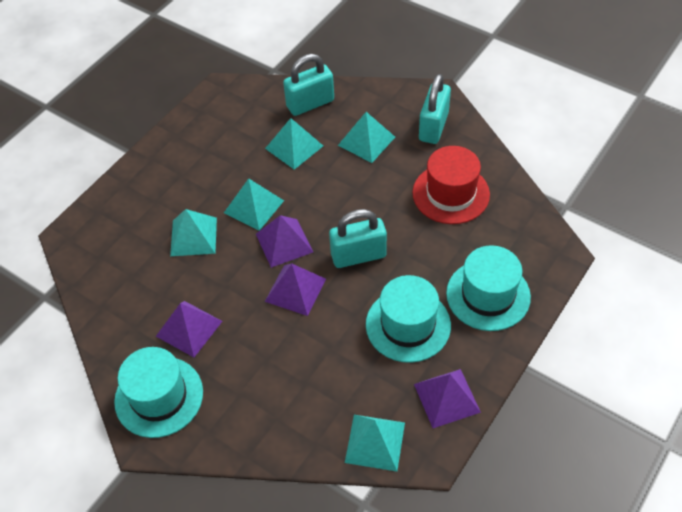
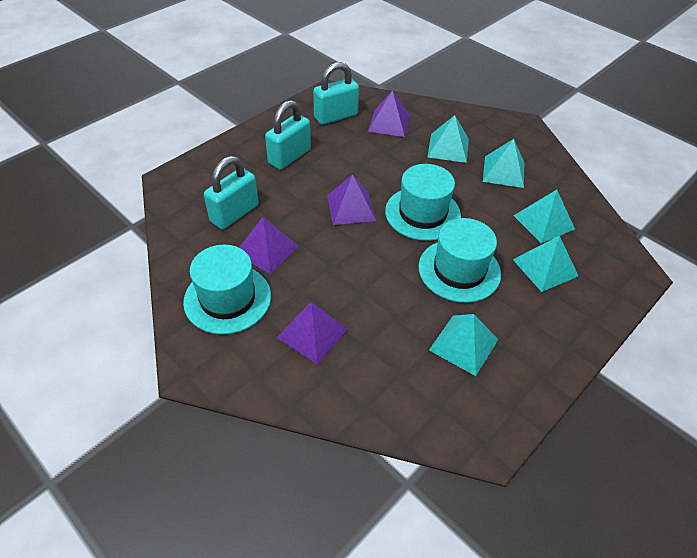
red hat: [412,146,490,224] = 1 -> none = 0

